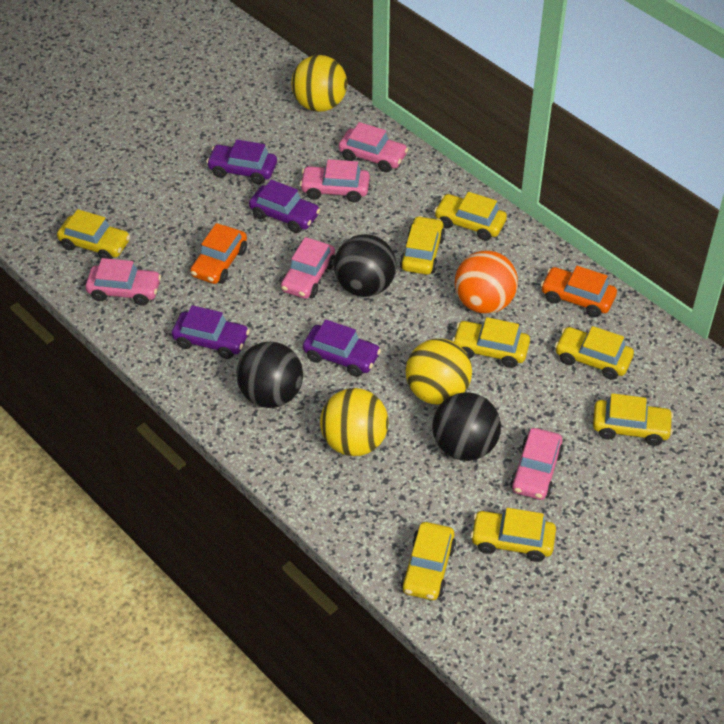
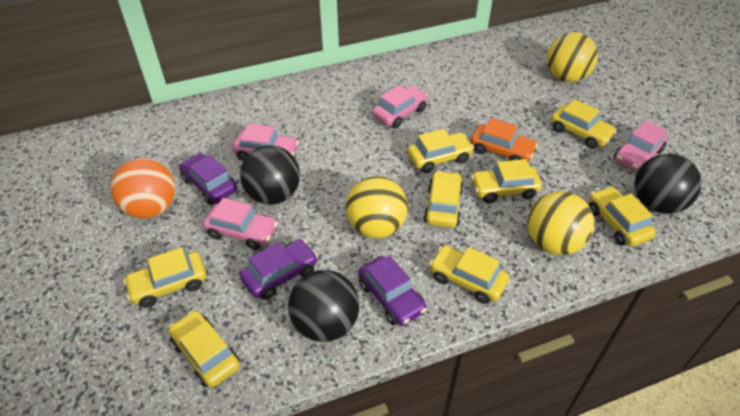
orange car: [190,223,247,284] [541,266,617,317] = 2 -> [471,118,538,162] = 1
pink car: [86,258,161,306] [281,237,335,299] [300,159,370,202] [339,122,408,172] [510,428,564,500] = 5 -> [203,198,278,250] [232,123,299,161] [372,85,428,128] [614,120,668,171] = 4
purple car: [172,305,250,359] [206,140,277,184] [249,180,320,233] [303,319,381,377] = 4 -> [179,153,237,205] [240,239,318,300] [358,255,427,326] = 3

